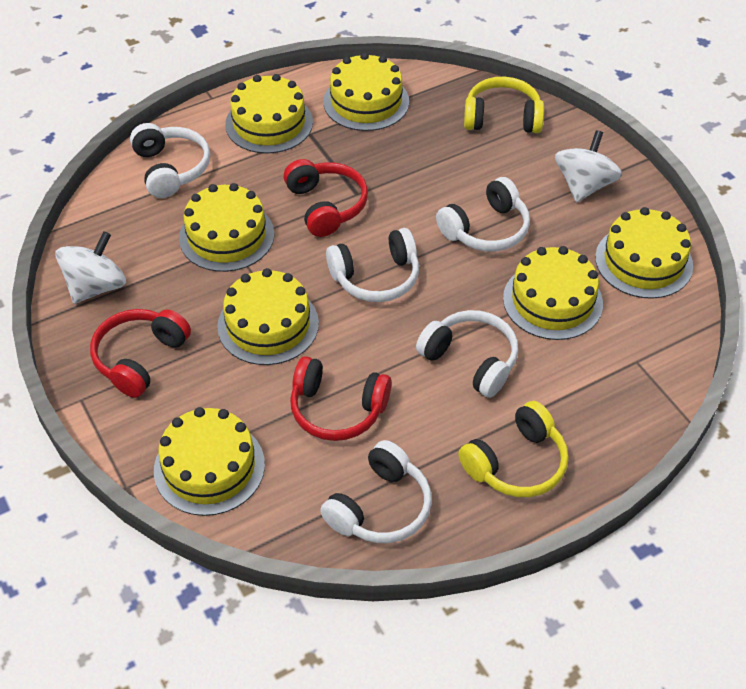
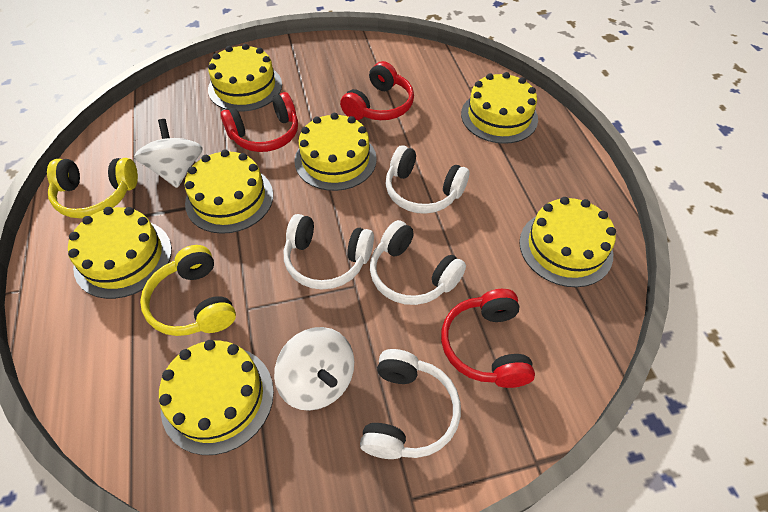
white headphones: [130,123,210,198] [320,440,432,543] [326,228,419,302] [416,310,518,398] [436,177,530,252] = 5 -> [284,214,374,290] [360,349,461,459] [370,220,466,305] [386,145,469,214] = 4

